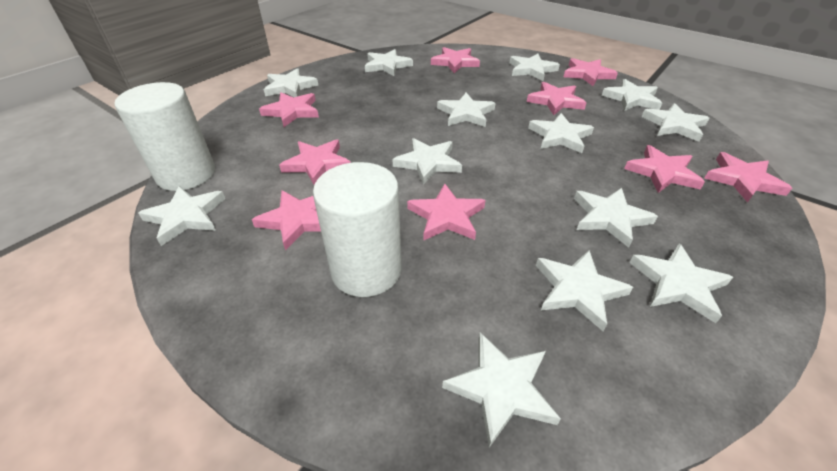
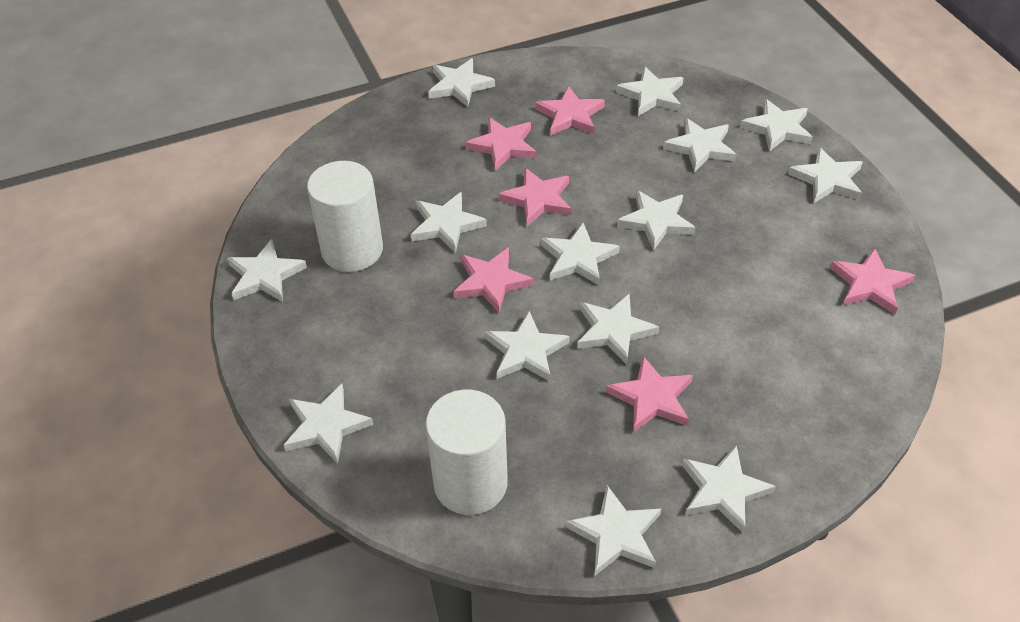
pink star: [252,190,321,250] [259,92,319,127] [279,139,351,185] [407,184,486,240] [431,47,480,73] [527,82,586,115] [564,58,618,86] [624,145,705,193] [704,152,792,203] = 9 -> [453,247,533,314] [465,117,536,171] [498,168,571,226] [535,86,605,136] [606,356,693,432] [830,248,915,314] = 6
white star: [138,186,225,246] [264,68,318,97] [365,49,413,76] [392,138,462,185] [437,93,495,127] [442,332,561,447] [510,54,560,81] [528,113,594,153] [536,250,633,331] [574,188,658,248] [602,79,662,111] [629,243,733,323] [641,103,709,142] = 13 -> [227,239,307,302] [284,384,373,464] [411,192,487,253] [428,58,495,107] [485,311,570,381] [541,223,619,285] [566,485,661,576] [577,294,659,365] [616,66,683,116] [617,190,696,251] [663,118,736,172] [682,445,776,534] [740,99,813,152] [788,147,863,203] = 14

